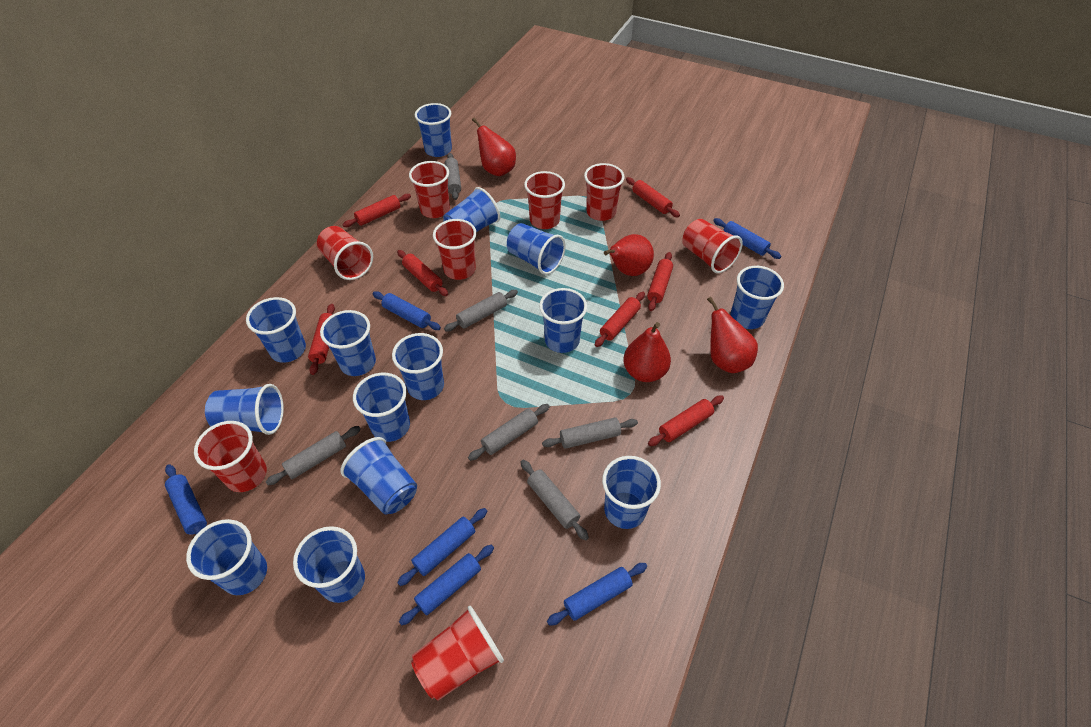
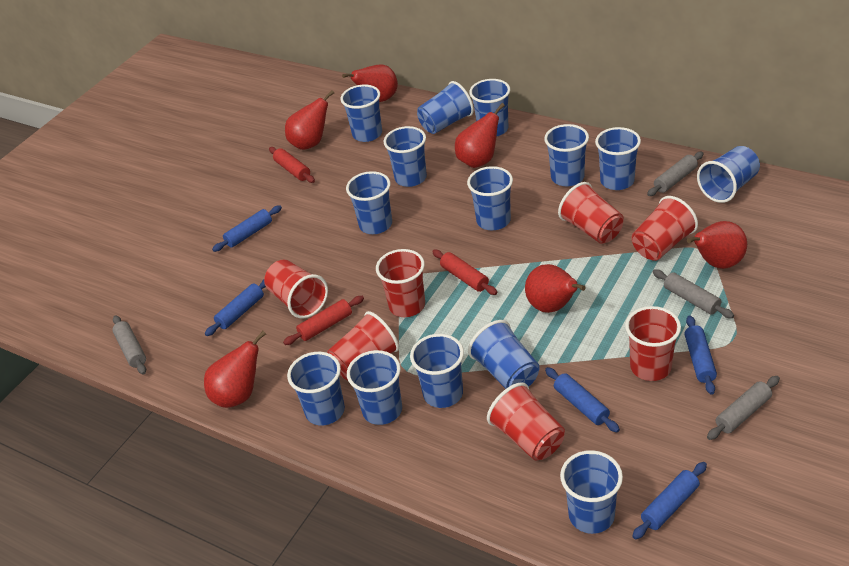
blue rolling pin: [165,464,207,535] [373,291,441,330] [397,508,487,586] [399,545,494,626] [547,563,647,626] [713,218,781,259] = 6 -> [205,280,266,336] [212,205,282,252] [545,367,620,432] [632,462,707,539] [684,316,717,395] = 5
grey rolling pin: [266,426,361,485] [444,290,518,331] [445,153,461,200] [468,404,550,461] [520,460,589,541] [542,418,638,449] = 6 -> [112,315,146,375] [647,152,704,196] [652,269,734,318] [707,376,780,440] = 4
red cup: [194,421,267,492] [317,226,373,280] [409,161,450,218] [411,606,504,701] [433,219,477,280] [524,171,565,229] [584,163,625,221] [682,219,743,273] = 8 -> [264,259,328,319] [327,311,399,380] [376,249,425,317] [487,382,565,461] [558,182,624,244] [625,306,681,381] [631,196,698,261] = 7
red pear: [472,118,516,176] [604,234,654,276] [623,322,671,382] [707,297,758,373] = 4 -> [204,331,266,408] [285,90,334,150] [342,64,398,102] [455,103,505,168] [525,264,586,313] [687,221,747,269] = 6
red rolling pin: [308,304,335,375] [342,194,411,227] [397,250,448,296] [595,292,645,347] [626,177,680,217] [647,252,673,311] [648,395,724,446] = 7 -> [269,147,315,183] [283,296,364,345] [432,250,497,295] = 3

